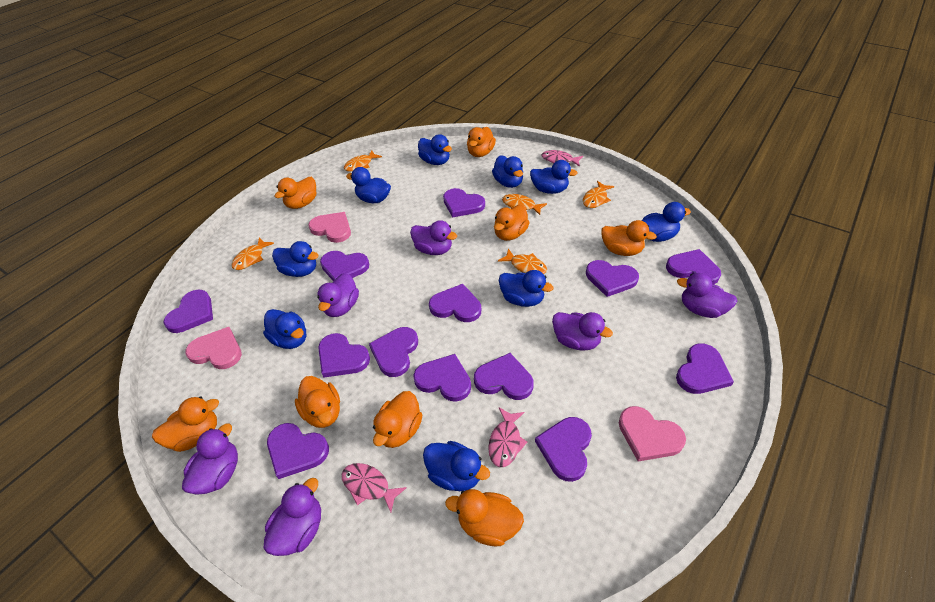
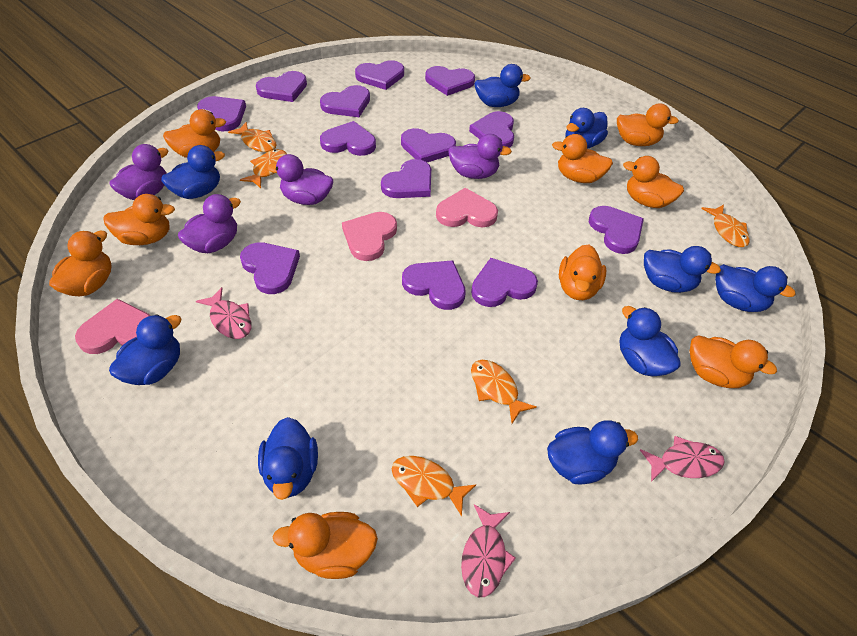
orange duck: [152,396,219,452] [275,177,316,209] [295,376,340,428] [373,391,422,448] [445,489,524,546] [467,127,496,157] [494,205,530,241] [601,220,657,256] = 8 -> [49,231,112,297] [103,194,175,245] [163,109,226,158] [273,512,378,579] [552,134,613,183] [559,245,606,300] [617,103,679,146] [623,156,684,208] [689,335,777,388] = 9
purple duck: [182,423,238,495] [264,478,321,556] [317,273,359,317] [410,220,457,255] [552,312,613,351] [677,273,737,318] = 6 -> [109,144,169,200] [178,194,241,253] [267,154,333,205] [448,134,512,179] = 4

